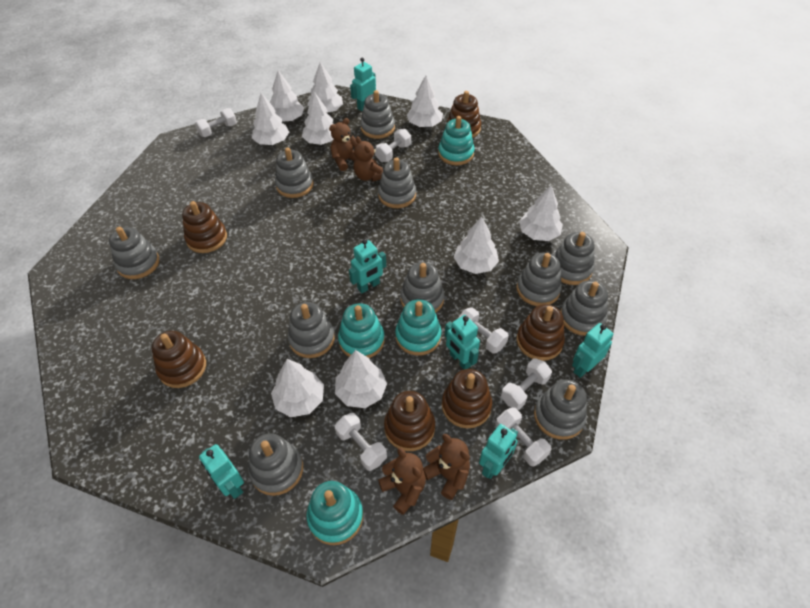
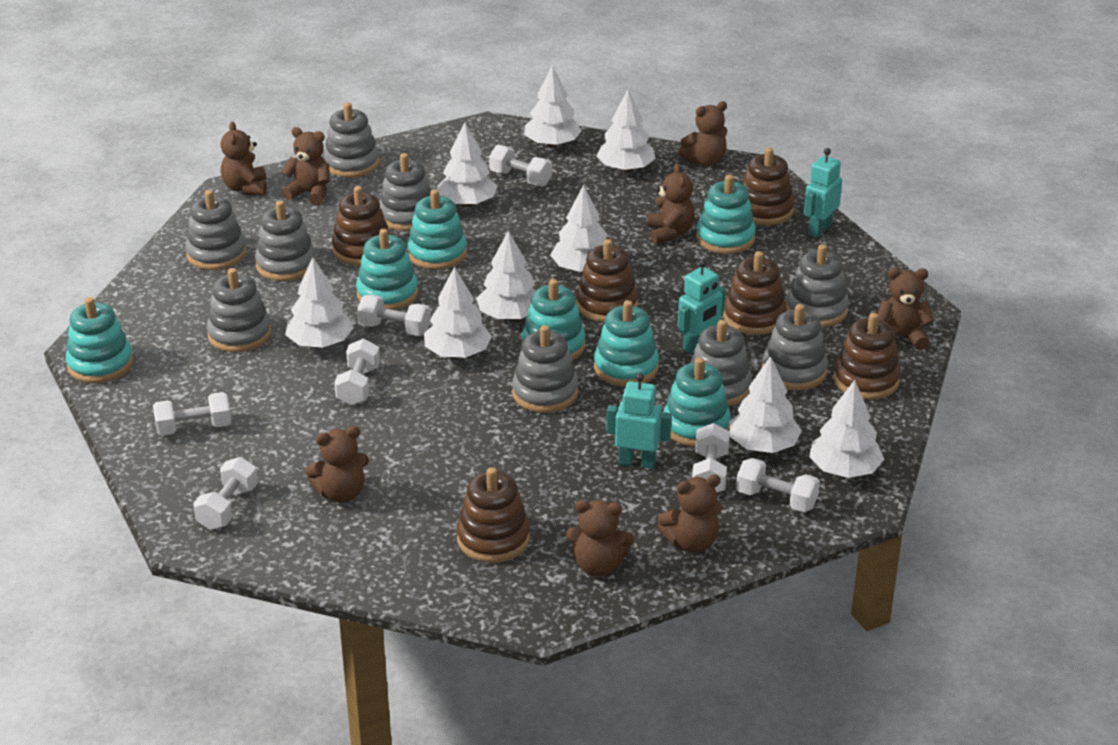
brown teddy bear: [329,118,357,171] [354,136,383,182] [378,448,426,515] [423,434,470,500] = 4 -> [220,122,267,196] [281,127,330,205] [305,426,369,503] [566,500,634,577] [647,163,695,244] [657,475,722,553] [678,101,727,166] [877,268,934,350] = 8
grey stacking toy: [109,227,159,279] [248,433,303,496] [275,147,313,198] [288,302,335,358] [360,90,395,139] [378,157,416,208] [400,262,444,313] [516,253,562,306] [534,379,587,440] [553,232,595,285] [560,280,608,336] = 11 -> [185,190,246,270] [207,268,272,352] [255,200,316,281] [323,102,380,177] [379,153,431,231] [512,325,578,413] [690,320,752,406] [762,304,828,390] [786,244,849,327] = 9
turquoise robot: [199,444,244,499] [349,239,386,293] [350,58,376,111] [445,315,480,369] [479,424,518,479] [572,323,613,378] = 6 -> [607,373,672,469] [678,260,725,354] [804,148,842,238] = 3
turquoise stacking toy: [307,481,363,545] [338,303,385,358] [395,299,441,356] [438,116,475,165] = 4 -> [66,297,133,383] [356,229,418,310] [407,189,467,269] [522,279,586,361] [594,300,659,386] [663,357,731,447] [696,175,756,254] = 7
white dumbbell: [195,108,237,137] [335,413,387,471] [375,129,411,162] [458,307,509,354] [495,407,552,467] [501,358,552,410] = 6 -> [153,392,231,436] [193,457,258,530] [334,339,380,405] [357,295,431,336] [489,145,552,186] [692,423,730,493] [736,458,820,512] = 7

